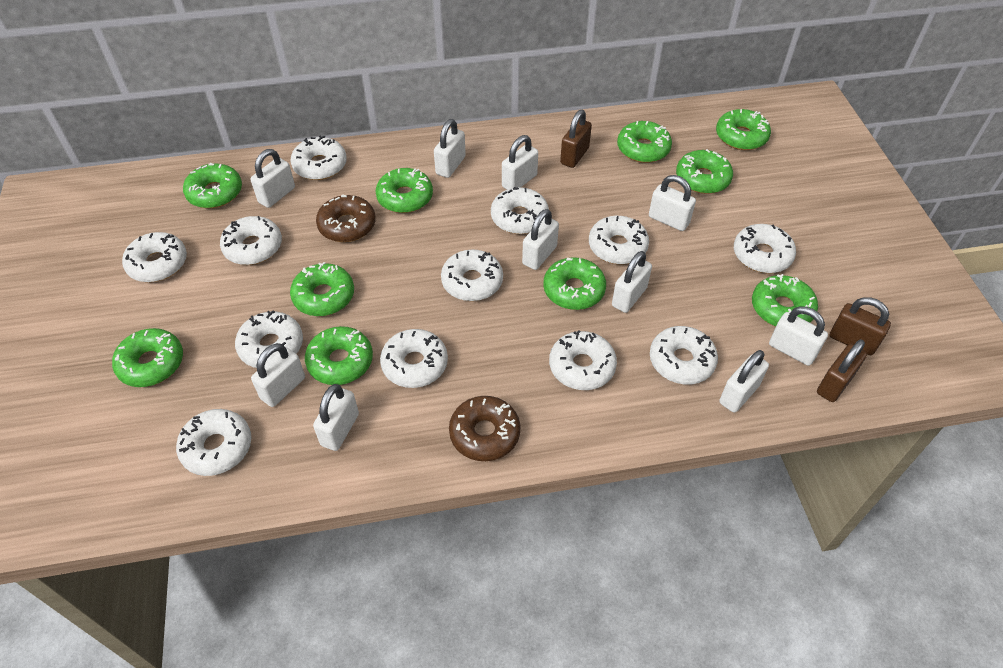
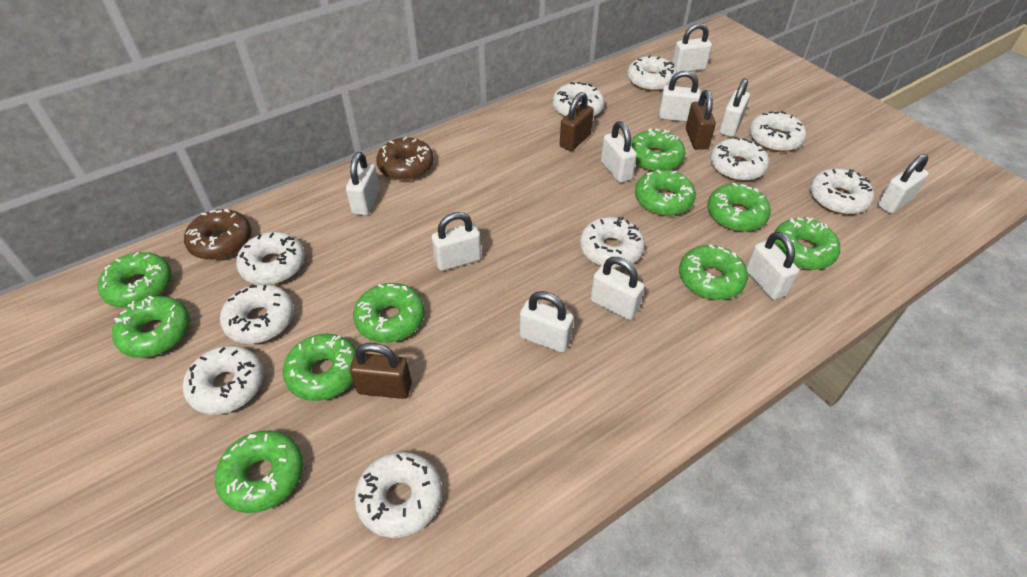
white donut: [122,232,187,282] [176,409,251,476] [220,216,282,265] [235,310,303,368] [291,136,347,180] [380,329,448,388] [441,249,503,301] [491,187,549,234] [549,330,617,390] [589,216,649,264] [650,326,718,384] [734,224,796,273] = 12 -> [183,346,264,415] [220,284,294,344] [236,232,305,285] [354,452,442,538] [553,82,604,117] [580,217,645,269] [627,55,677,91] [710,137,769,181] [749,111,806,152] [810,168,874,214] = 10

